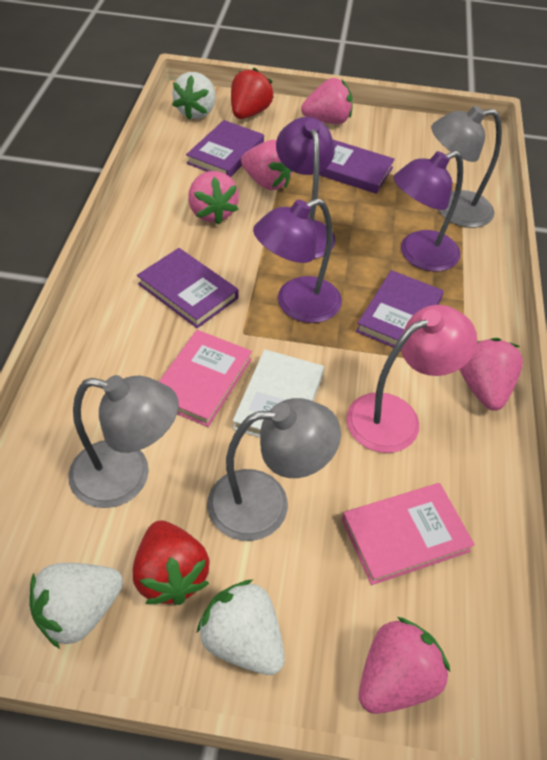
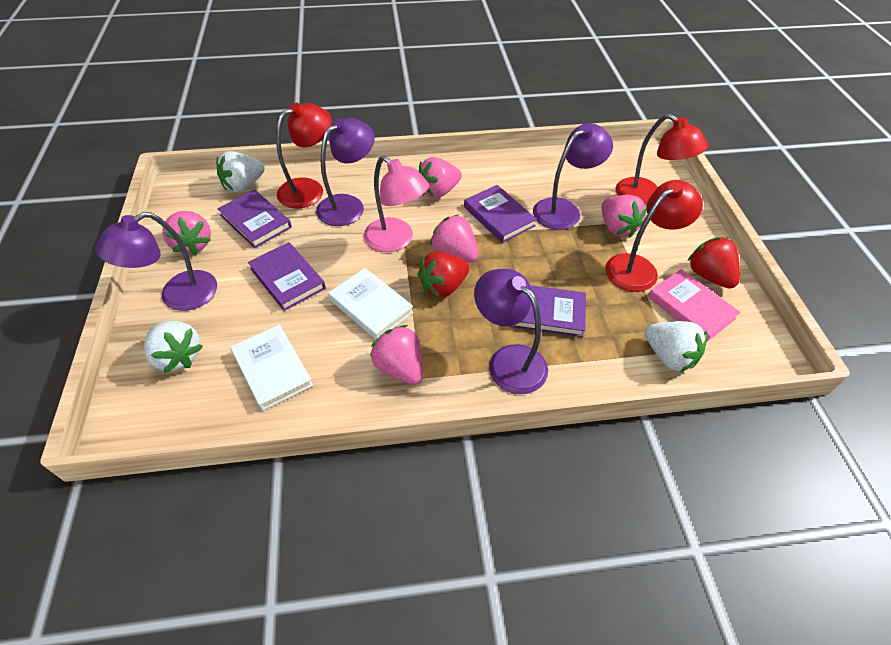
grey lamp: [68,375,179,508] [207,398,341,541] [431,106,502,228] = 3 -> none = 0
pink book: [159,330,252,427] [342,483,475,585] = 2 -> [648,269,740,342] = 1
purple lamp: [253,198,342,323] [276,117,336,259] [393,151,463,272] = 3 -> [95,212,217,311] [316,118,375,226] [474,269,548,394] [533,123,613,230] = 4
red lamp: none = 0 -> [276,103,332,208] [605,180,703,292] [616,114,708,206] = 3
white book: [233,349,324,437] = 1 -> [230,325,313,411] [328,268,414,340] = 2

